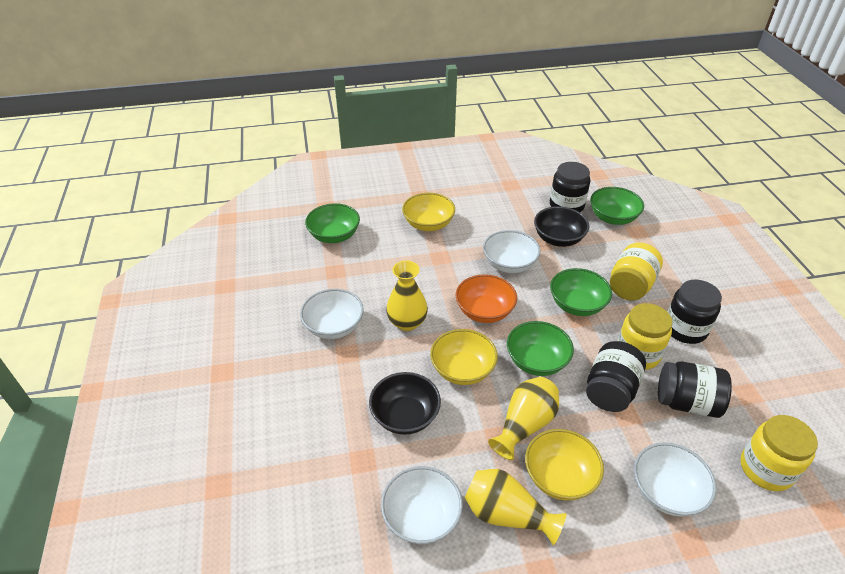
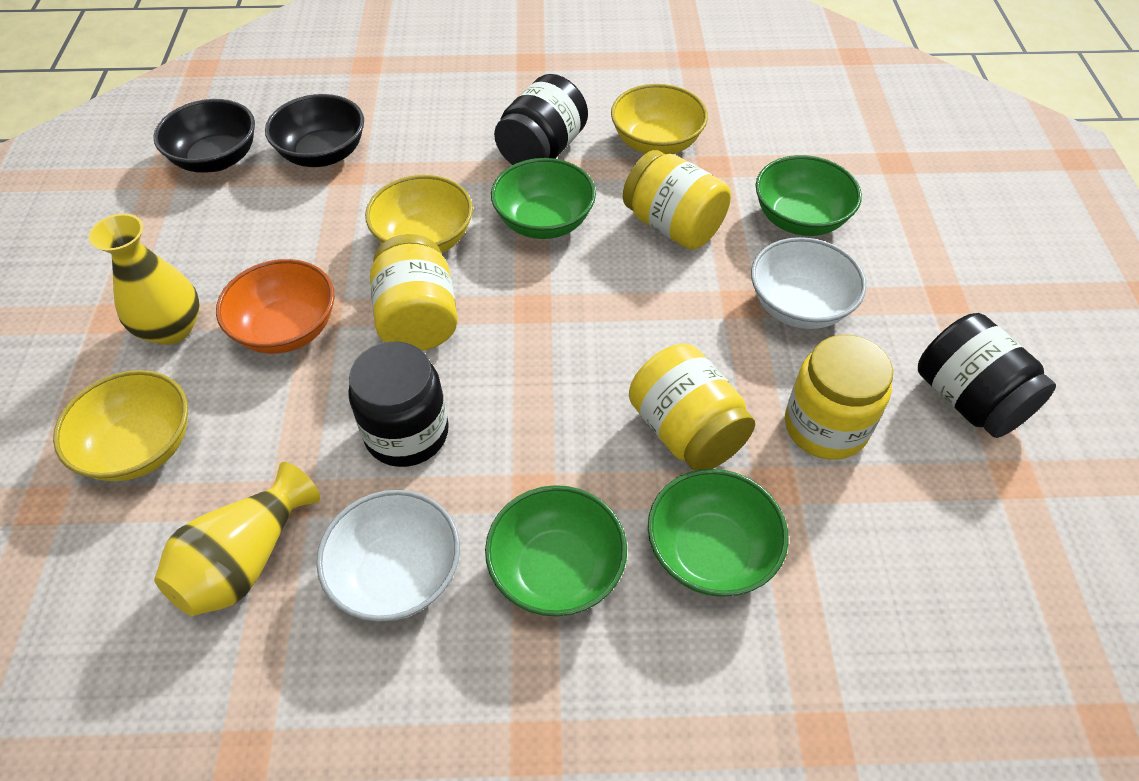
black jar: [550,162,590,212] [586,341,646,412] [658,361,732,418] [667,280,722,344] = 4 -> [348,341,449,467] [494,74,588,165] [918,313,1056,438] = 3
white bowl: [300,289,364,339] [381,466,463,544] [483,230,540,273] [634,442,716,516] = 4 -> [316,490,460,622] [751,237,866,329] = 2
yellow jar: [610,242,663,301] [618,303,672,370] [740,415,818,491] = 3 -> [370,234,458,351] [623,150,731,250] [629,344,755,471] [785,335,893,460] = 4
yellow vase: [386,260,428,331] [465,469,566,545] [488,377,559,460] = 3 -> [89,213,200,345] [154,462,320,616] = 2

